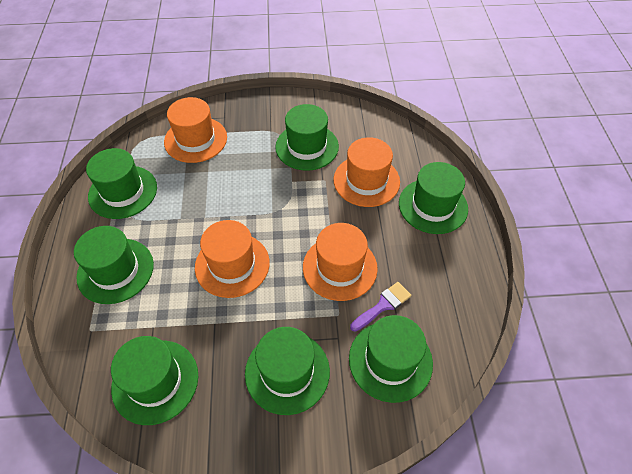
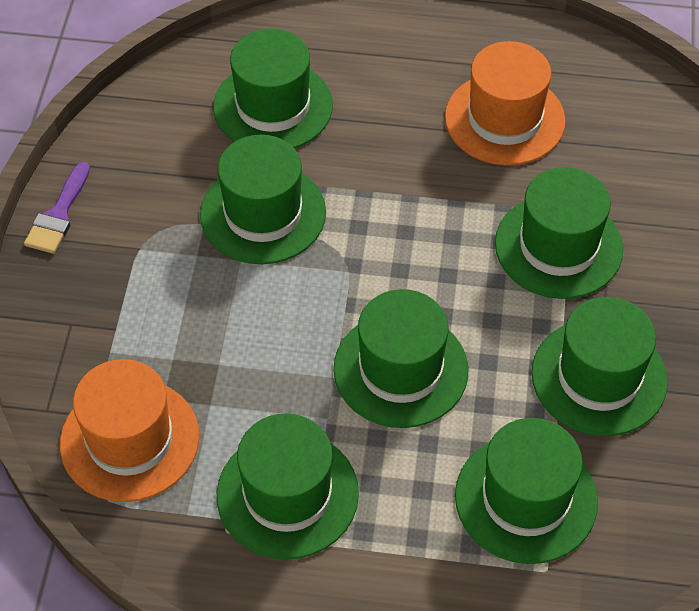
orange hat: [164,97,227,163] [195,220,270,298] [303,223,378,301] [333,137,400,207] = 4 -> [60,359,199,502] [445,41,565,166] = 2

